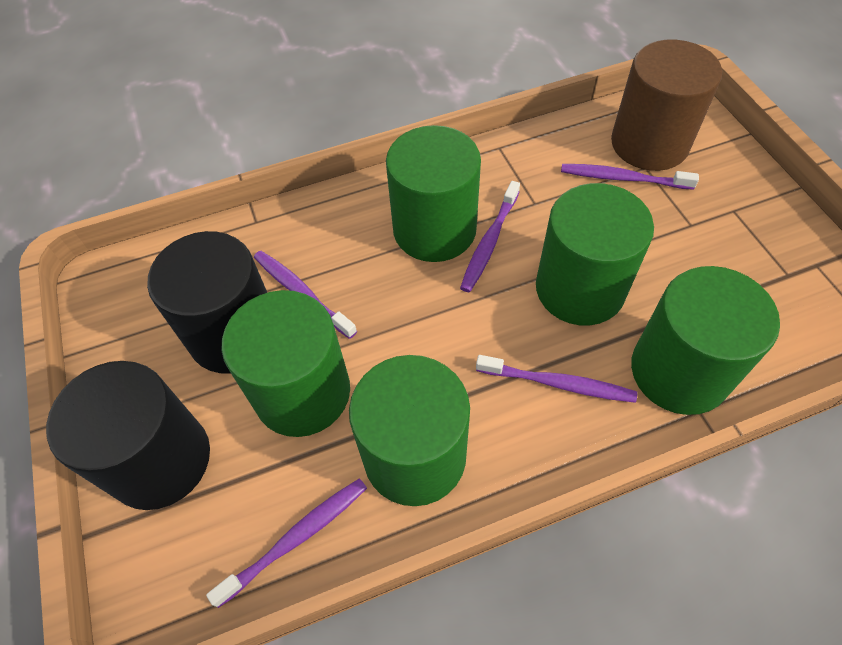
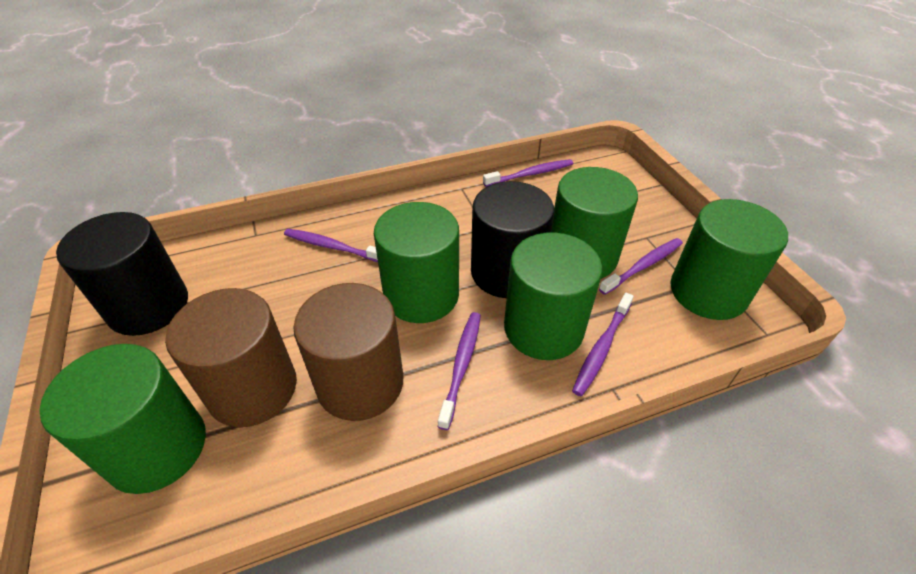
brown cylinder: [611,40,722,171] = 1 -> [165,288,297,427] [293,283,403,421] = 2

